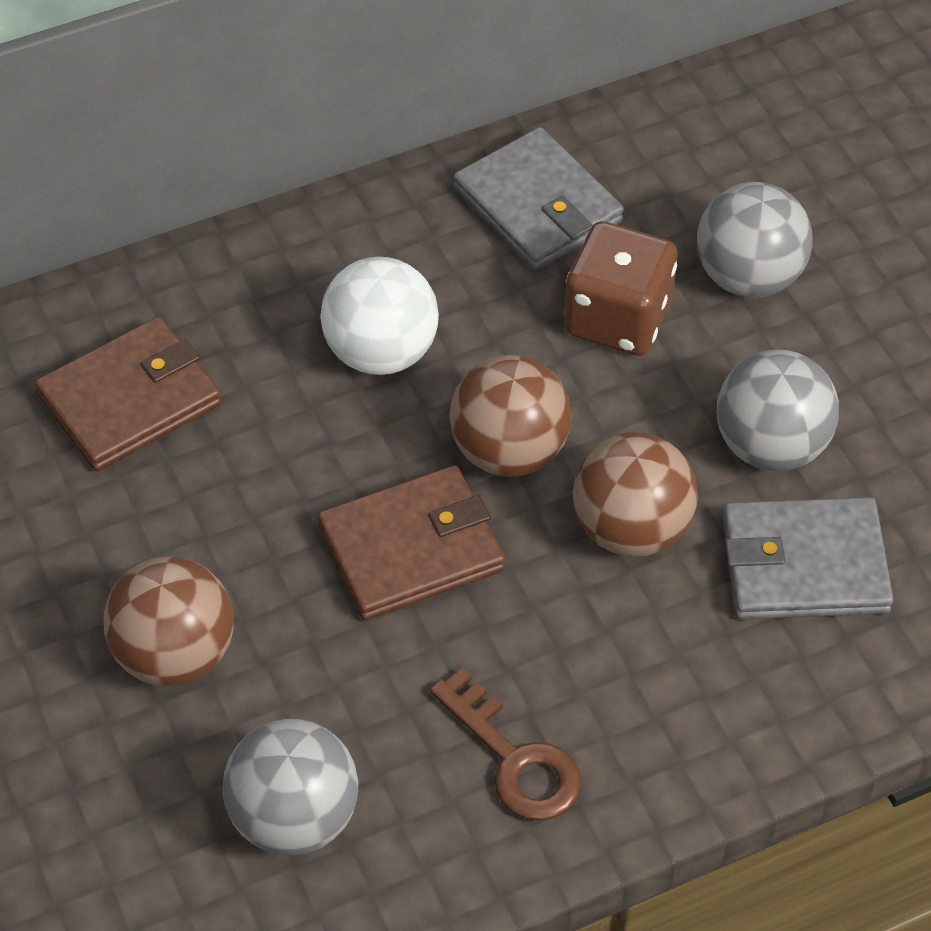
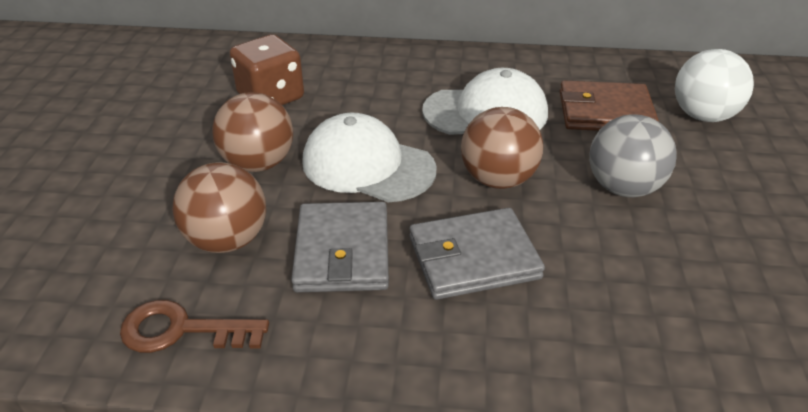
brown wallet: [35,317,221,471] [318,465,505,620] = 2 -> [560,80,659,131] = 1
grey ball: [222,719,358,856] [697,182,813,298] [717,349,839,471] = 3 -> [589,114,677,197] = 1
white cap: none = 0 -> [302,113,437,202] [422,68,548,135] = 2

